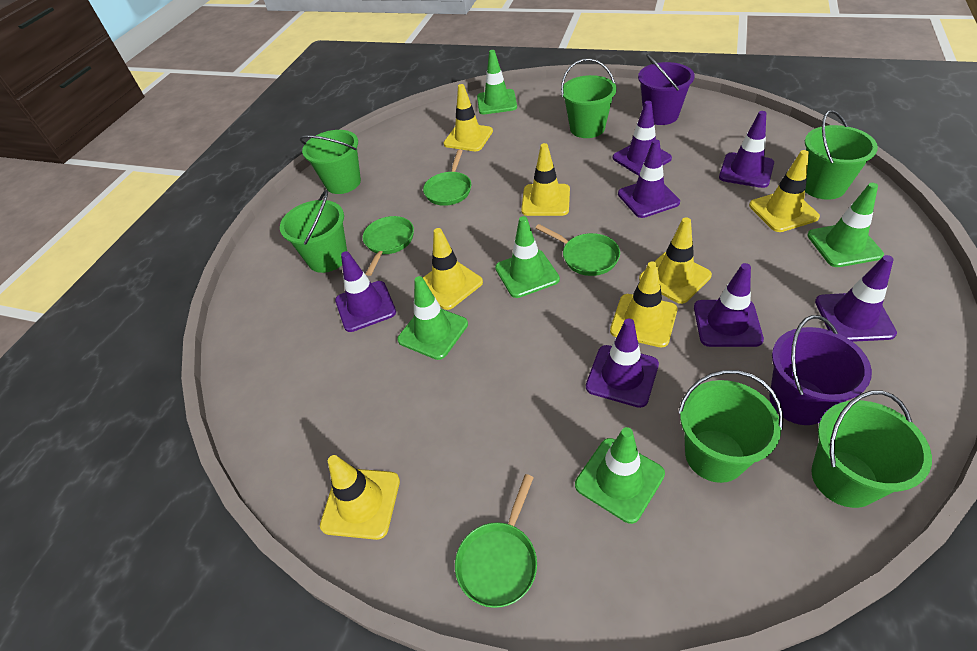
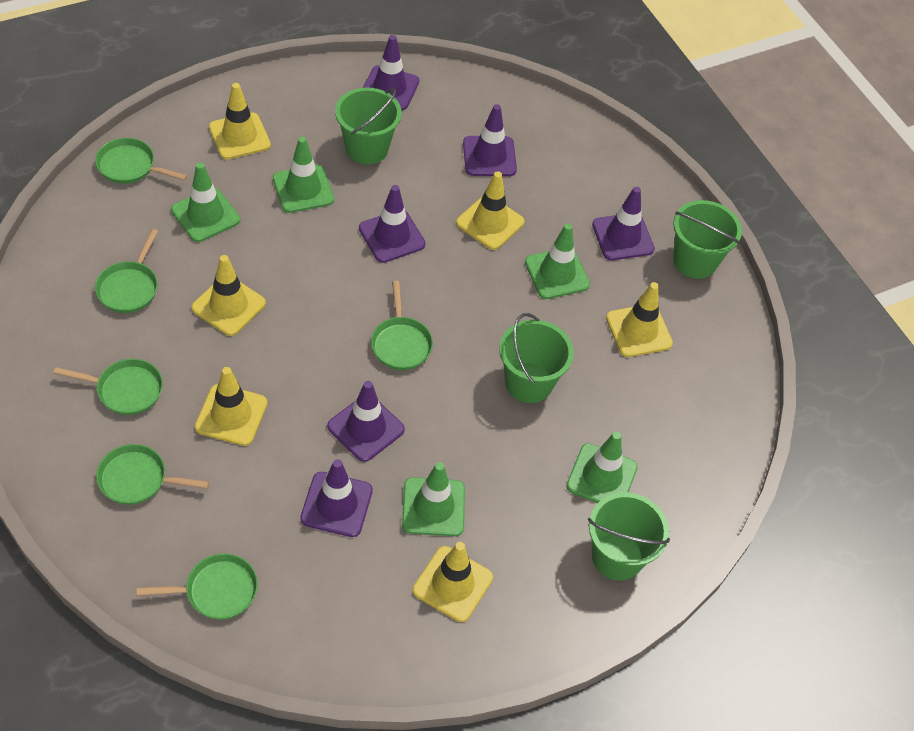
green bucket: [280,190,347,273] [300,130,361,194] [561,58,617,138] [678,370,783,483] [805,110,878,200] [811,390,932,508] = 6 -> [335,87,402,164] [499,313,574,403] [588,492,670,580] [673,200,742,279] = 4
green pan: [363,216,414,276] [423,150,471,206] [455,474,537,608] [536,224,620,276] = 4 -> [54,359,163,415] [95,138,187,184] [95,229,158,313] [96,444,209,505] [137,554,258,620] [371,281,433,370] = 6
purple bucket: [638,54,695,125] [770,315,872,425] = 2 -> none = 0
purple traffic cone: [335,251,396,332] [586,319,659,408] [613,101,672,176] [618,140,680,218] [694,263,764,347] [719,111,774,188] [815,255,897,342] = 7 -> [300,459,373,537] [327,381,405,462] [359,185,426,263] [363,35,419,110] [463,104,517,176] [592,187,655,260] = 6
yellow traffic cone: [320,455,400,540] [423,228,483,310] [444,84,493,151] [521,143,570,216] [610,261,677,347] [639,217,712,304] [749,150,820,232] = 7 -> [191,255,266,336] [195,367,267,446] [209,83,271,160] [413,542,493,622] [456,171,524,250] [606,282,673,357] = 6

